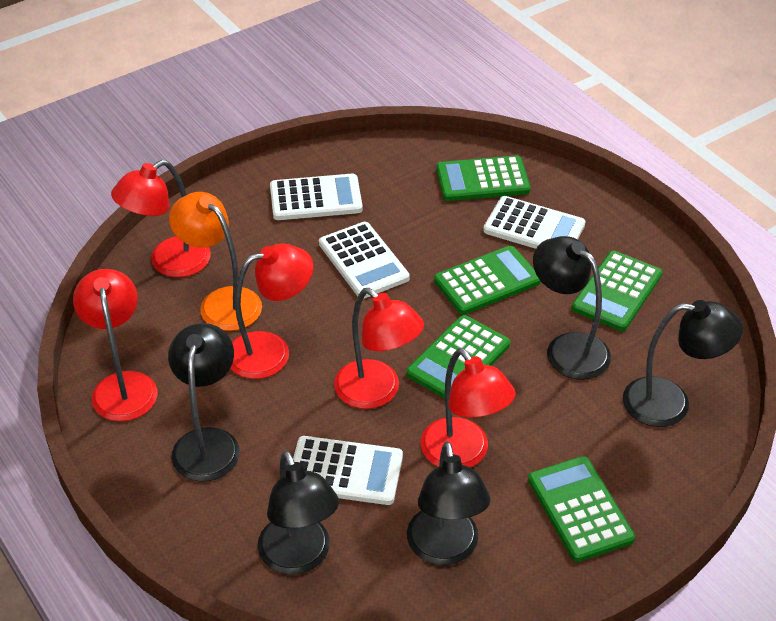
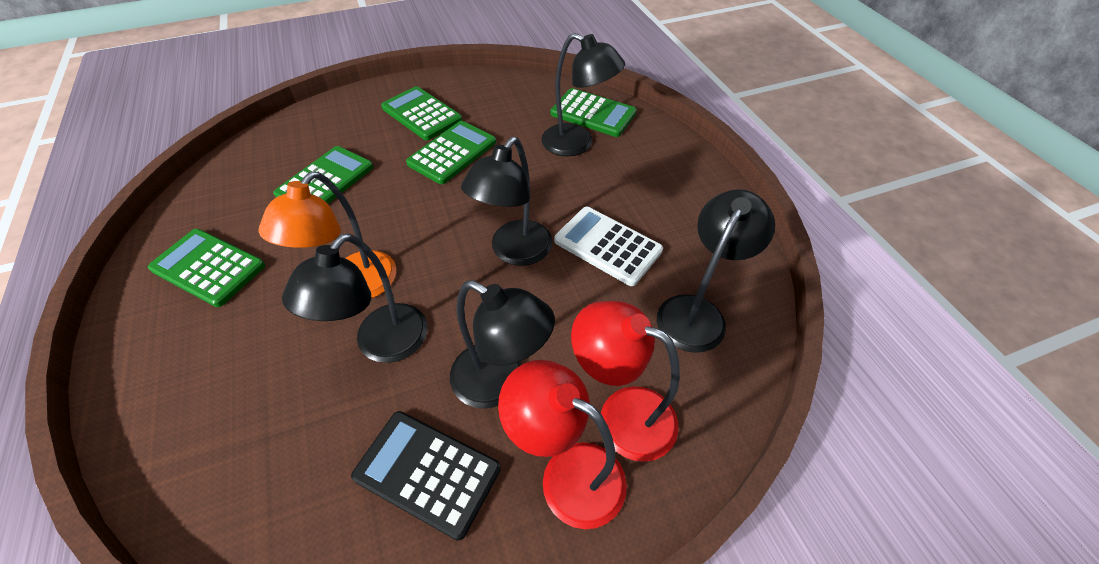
black calculator: none = 0 -> [351,411,501,541] = 1
red lamp: [73,269,157,421] [111,160,211,277] [230,243,314,379] [334,288,424,409] [420,348,516,468] = 5 -> [498,360,627,529] [571,301,680,462] = 2
white calculator: [270,174,363,220] [293,436,403,505] [319,222,410,299] [483,196,585,249] = 4 -> [554,207,663,286] = 1

